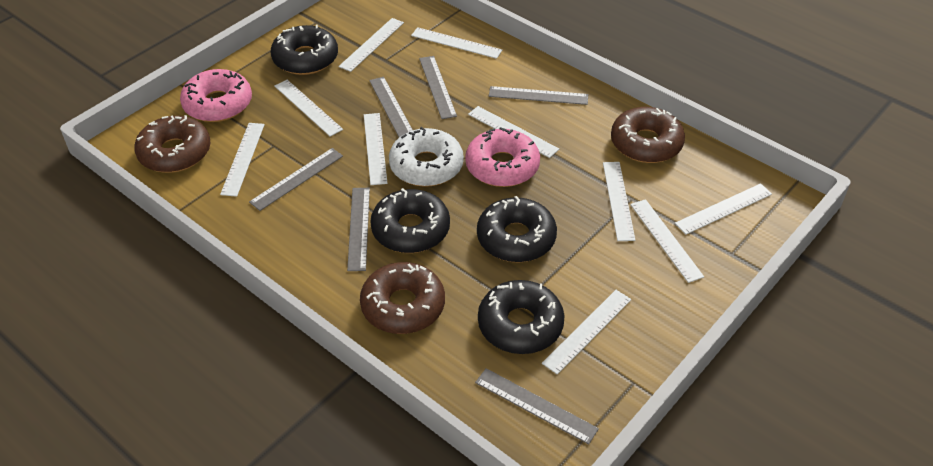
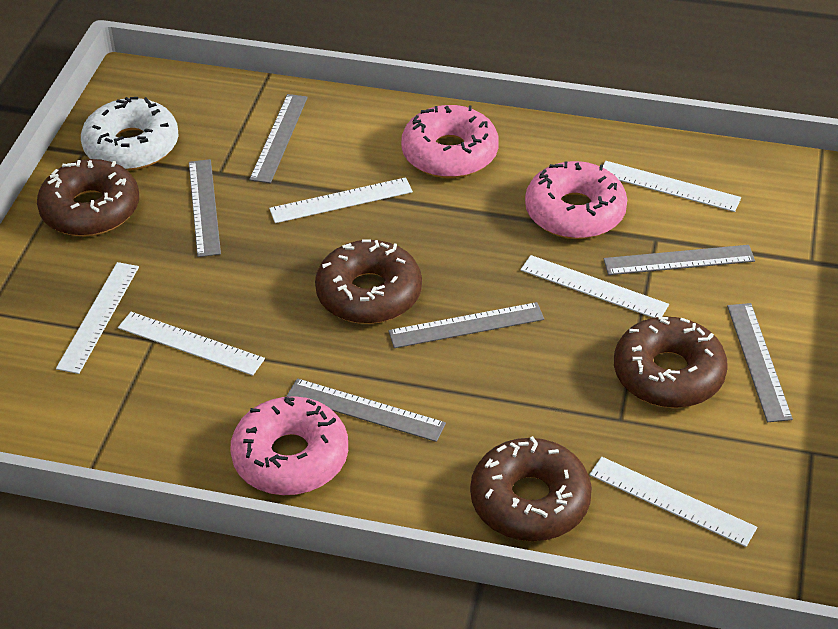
black donut: [271,25,338,75] [370,188,450,253] [477,196,557,262] [478,280,565,354] = 4 -> none = 0
brown donut: [134,115,211,173] [360,262,445,334] [611,107,685,163] = 3 -> [37,159,139,236] [315,239,422,324] [470,436,592,541] [614,317,728,408] = 4
pink donut: [180,69,252,122] [465,127,540,187] = 2 -> [230,396,348,495] [401,105,499,178] [525,161,627,239] = 3
white ruler: [220,123,265,197] [274,80,343,137] [338,18,404,72] [364,113,388,185] [411,27,502,59] [468,106,559,158] [542,290,631,375] [603,162,635,241] [630,199,704,283] [675,183,772,235] = 10 -> [56,262,139,374] [118,312,265,376] [269,177,413,223] [521,255,669,318] [589,457,757,547] [603,161,741,212] = 6

